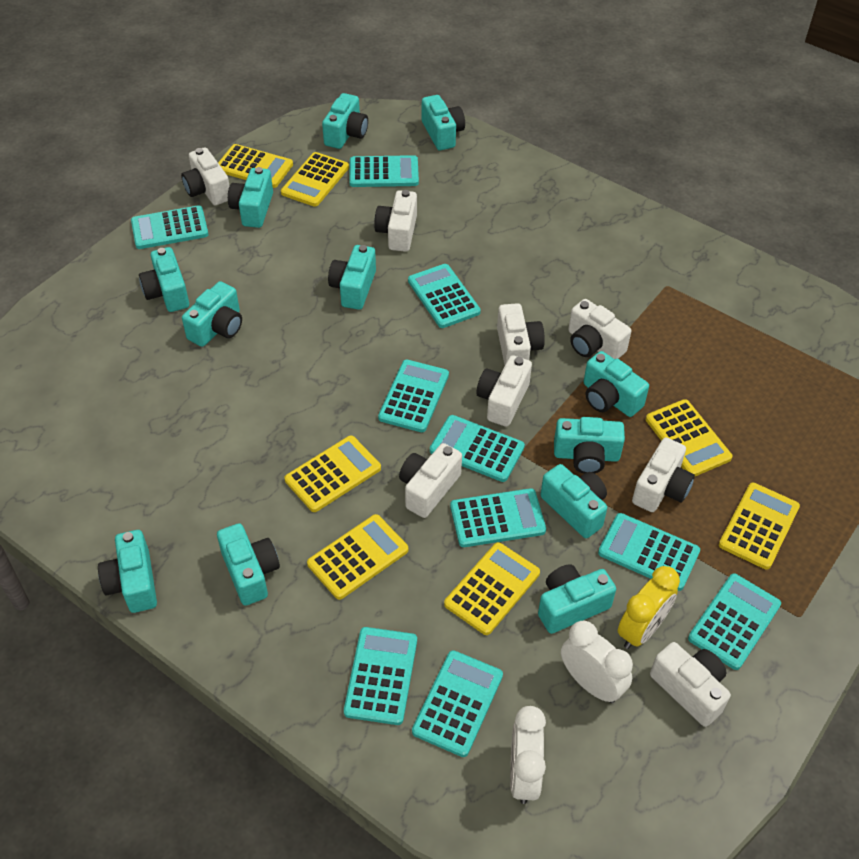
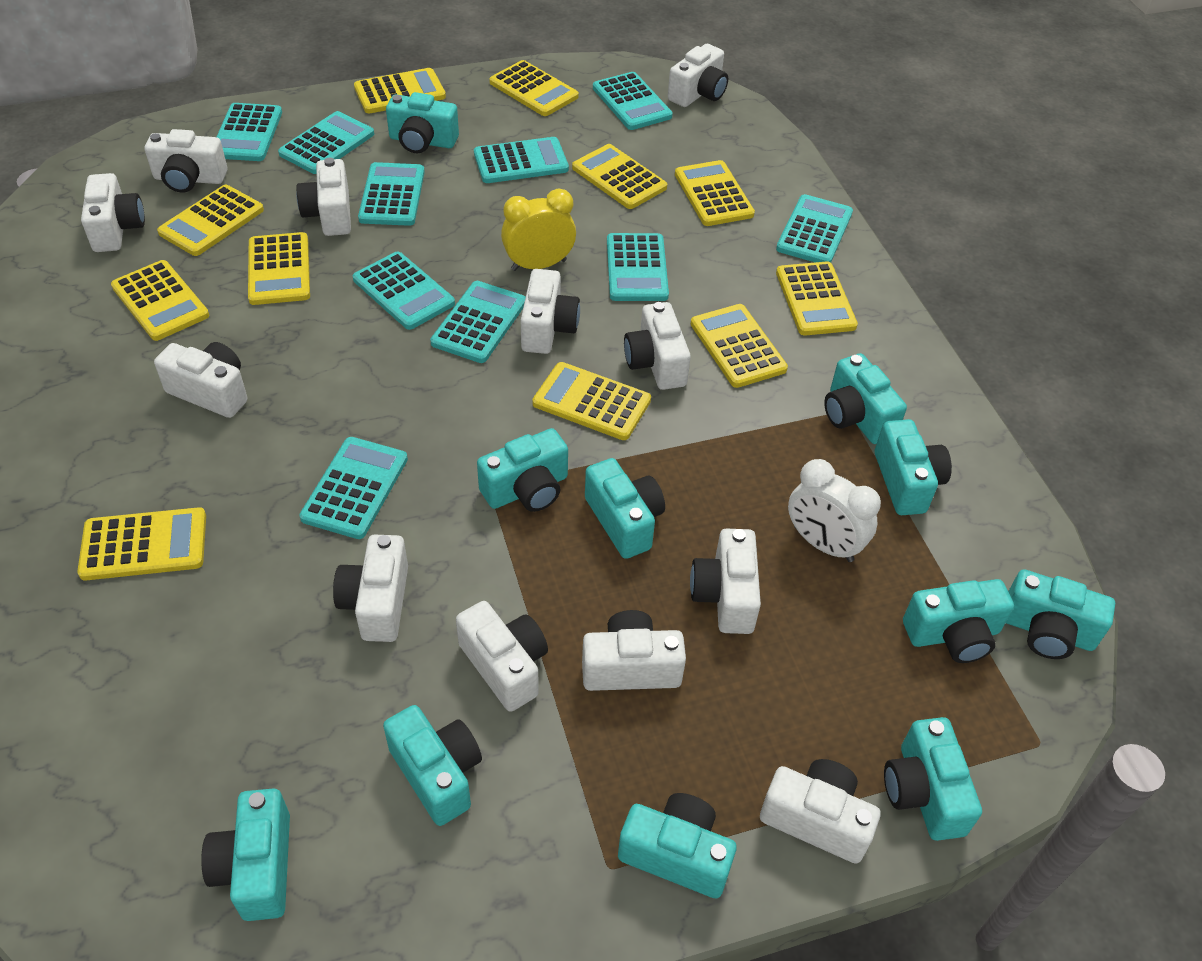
turquoise camera: [98,530,157,613] [139,247,189,312] [182,281,242,347] [217,523,280,606] [228,167,273,228] [322,93,368,149] [328,245,376,310] [422,95,465,150] [538,565,616,634] [540,464,607,538] [554,417,625,474] [584,351,649,417] = 12 -> [201,788,290,921] [383,705,482,826] [386,92,459,153] [477,428,568,512] [585,458,665,559] [618,793,737,899] [824,353,907,444] [875,419,952,515] [884,717,982,841] [903,579,1014,663] [1006,569,1115,659] = 11
white camera: [181,147,230,205] [374,190,417,252] [399,443,462,518] [476,355,532,427] [497,303,545,365] [568,299,631,359] [632,437,695,512] [650,642,731,727] = 8 -> [81,173,145,252] [145,129,228,193] [154,342,248,418] [296,158,351,236] [333,535,408,642] [456,601,548,712] [521,269,580,354] [582,610,686,691] [624,302,691,390] [668,44,728,107] [690,529,761,634] [760,759,881,864] = 12
white clock: [510,706,546,804] [561,621,633,703] = 2 -> [788,459,881,562] = 1
yellow calculator: [218,144,293,188] [281,152,349,207] [285,435,381,512] [307,514,408,600] [444,542,540,635] [646,399,732,476] [719,483,800,570] = 7 -> [77,507,206,581] [111,260,209,341] [157,185,264,256] [248,232,310,305] [354,68,446,113] [489,60,579,116] [532,362,651,440] [572,144,667,209] [675,160,755,226] [691,304,788,388] [776,262,858,336] = 11

